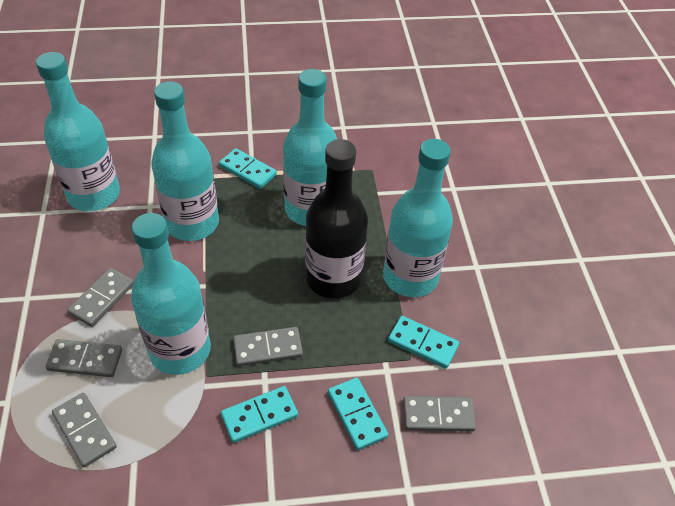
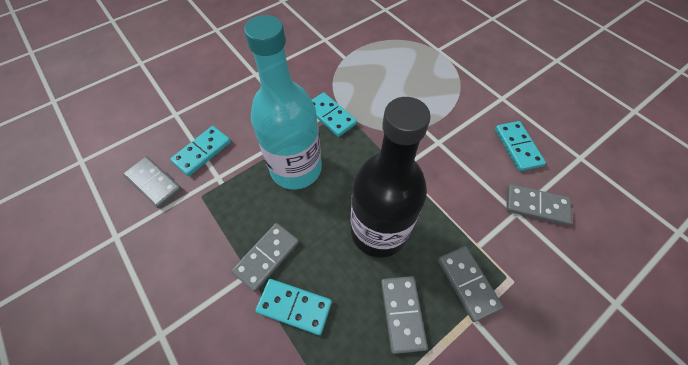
turquoise bottle: [36,52,120,211] [131,213,211,375] [151,81,219,241] [283,69,337,226] [383,139,453,297] = 5 -> [244,15,322,189] = 1

